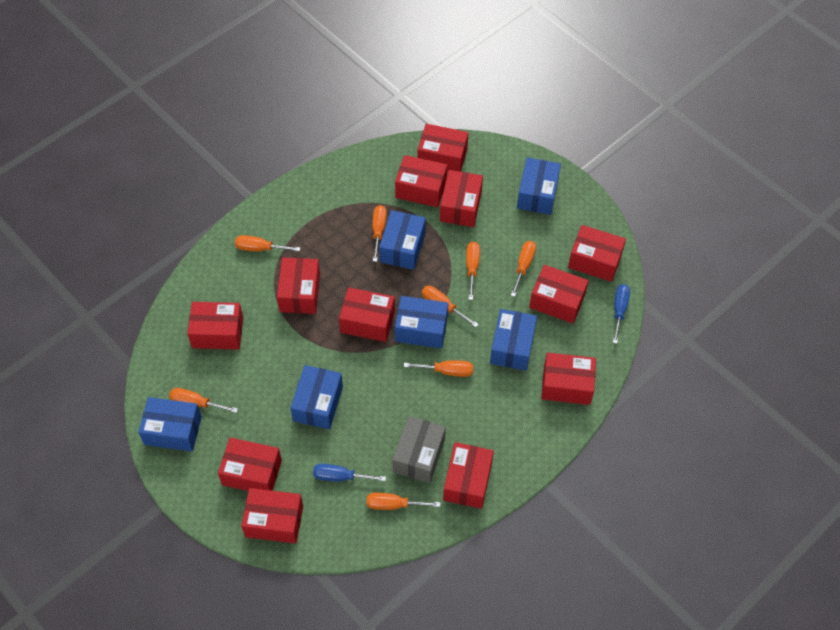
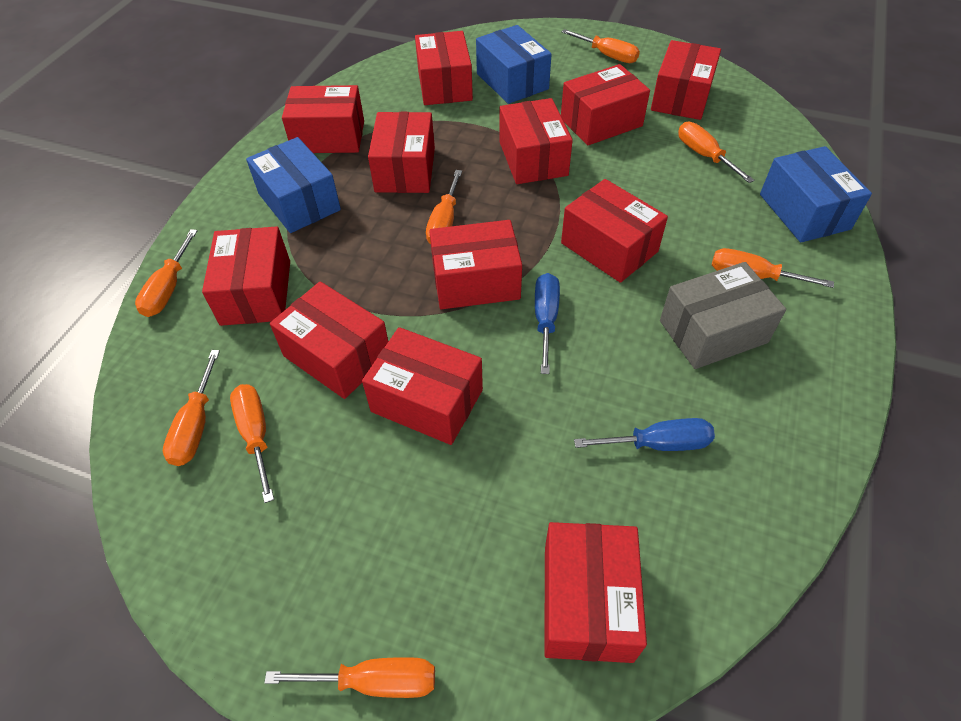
blue box: [138,397,202,451] [290,365,343,429] [379,210,426,270] [395,296,448,348] [490,309,537,371] [517,157,561,215] = 6 -> [246,137,341,233] [476,25,552,104] [760,146,872,242] = 3

